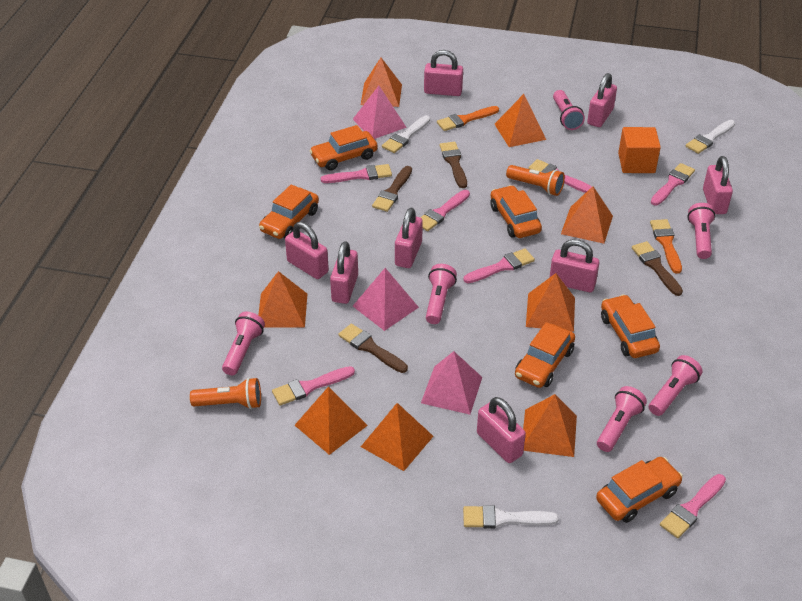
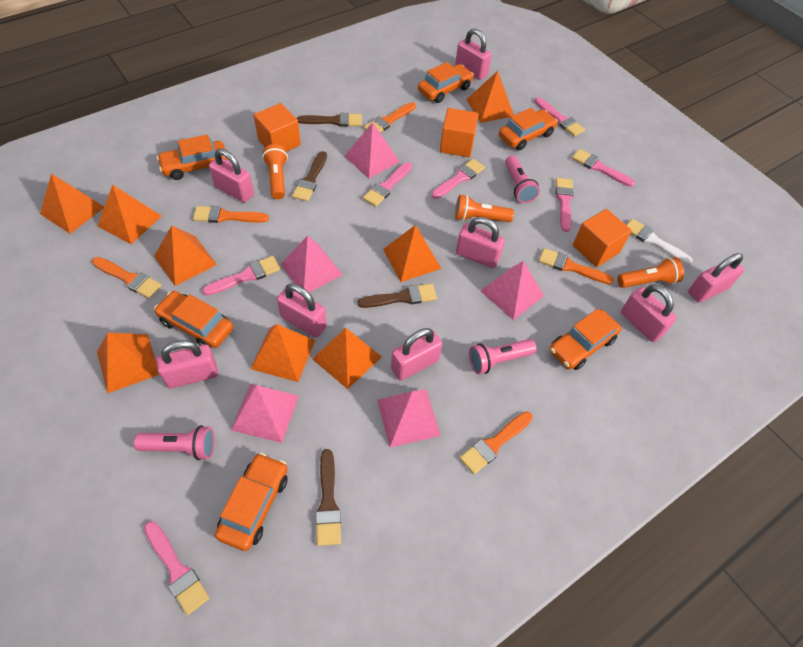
orange brush: [437,106,499,131] [650,219,682,274] = 2 -> [92,257,162,298] [193,206,269,223] [364,102,416,132] [460,411,533,474] [539,248,614,284] = 5
orange cube: [618,127,661,173] = 1 -> [254,103,301,152] [440,108,479,157] [573,209,632,267] = 3
orange flashlight: [190,378,261,409] [506,165,565,196] = 2 -> [262,144,288,199] [455,195,514,222] [617,257,684,288] = 3
pink flashlight: [222,312,265,375] [426,264,457,324] [553,90,585,130] [597,386,647,452] [649,355,703,416] [687,203,715,259] = 6 -> [134,425,215,460] [469,339,537,374] [505,156,540,203] = 3
pink pyramid: [353,86,407,139] [353,268,419,331] [421,351,482,415] = 3 -> [231,384,299,443] [281,235,343,292] [344,122,400,179] [377,389,441,447] [480,261,544,320] = 5
white brush: [382,115,430,153] [463,505,559,529] [686,120,735,154] = 3 -> [627,219,693,265] = 1

